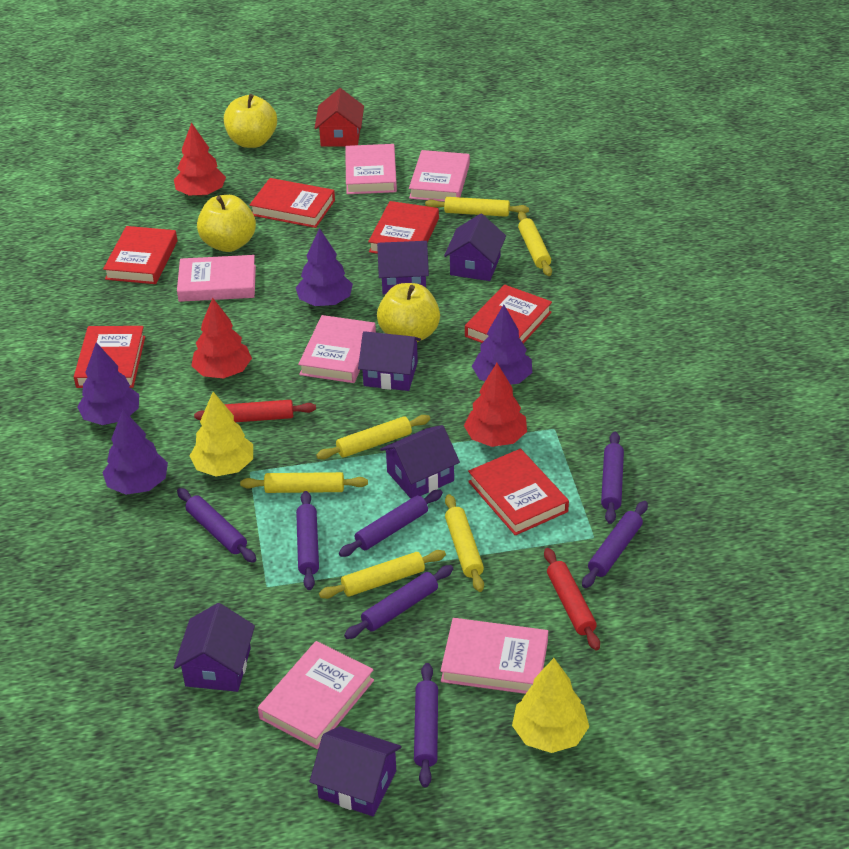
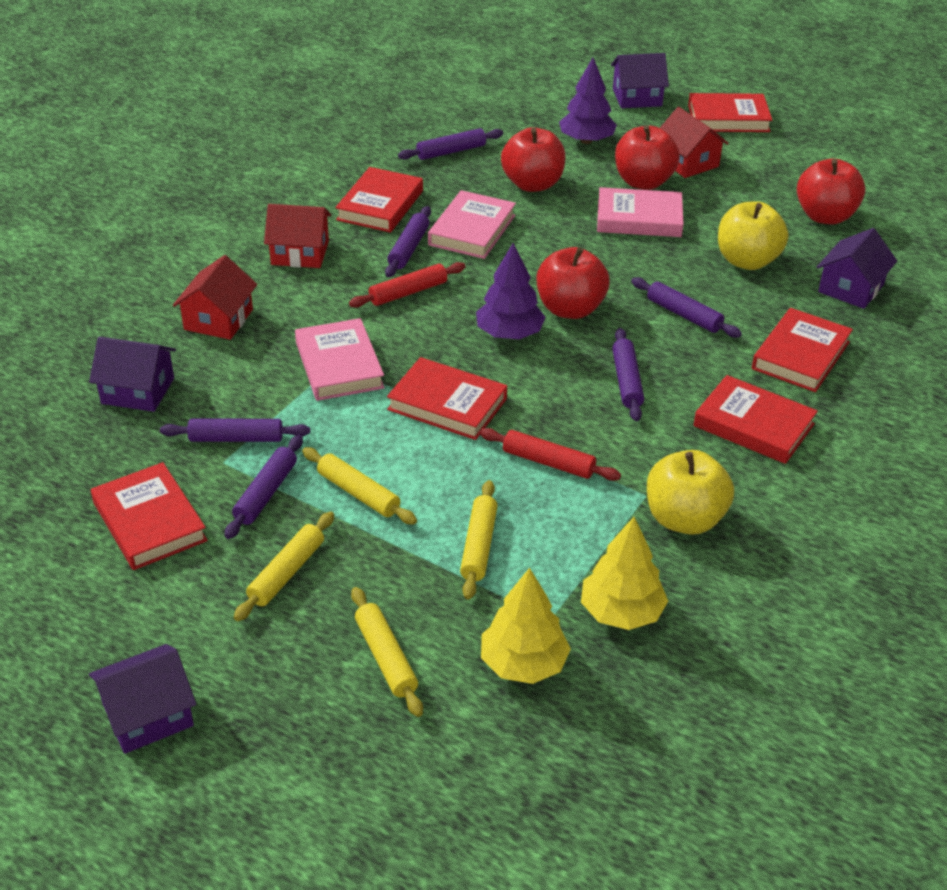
pink book: [177,255,256,302] [258,641,374,749] [298,315,376,383] [345,144,397,194] [409,150,470,202] [441,618,548,694] = 6 -> [295,318,385,401] [428,190,516,259] [597,187,684,237] = 3
purple house: [174,603,255,692] [310,726,402,816] [358,331,421,391] [377,241,429,295] [380,425,460,498] [444,214,506,281] = 6 -> [89,337,176,412] [89,644,196,754] [611,53,669,108] [817,228,897,309] = 4
purple rolling pin: [177,488,256,563] [296,491,319,590] [339,490,443,557] [344,565,453,639] [414,663,438,787] [582,501,648,588] [601,432,624,524] = 7 -> [160,419,310,442] [225,435,303,539] [385,206,431,277] [398,128,503,160] [612,328,644,421] [631,277,742,338] = 6
purple tree: [77,342,139,425] [102,409,168,495] [296,228,353,306] [472,304,532,385] = 4 -> [476,243,546,339] [559,58,617,144] = 2
red apple: none = 0 -> [501,127,565,192] [537,247,610,319] [615,125,680,190] [797,159,865,224] = 4
red house: [315,88,364,146] = 1 -> [173,255,257,340] [264,204,331,268] [660,107,729,178] = 3
red tree: [174,122,226,197] [191,298,252,379] [464,363,527,447] = 3 -> none = 0
yellow apple: [197,195,256,252] [224,94,277,148] [377,283,440,342] = 3 -> [647,450,734,535] [718,201,788,270] = 2
yellow rolling pin: [240,472,368,493] [316,415,430,460] [319,550,446,599] [425,197,529,217] [445,494,484,592] [518,212,552,276] = 6 -> [234,511,334,621] [302,447,417,525] [351,587,423,717] [460,480,498,600] = 4

